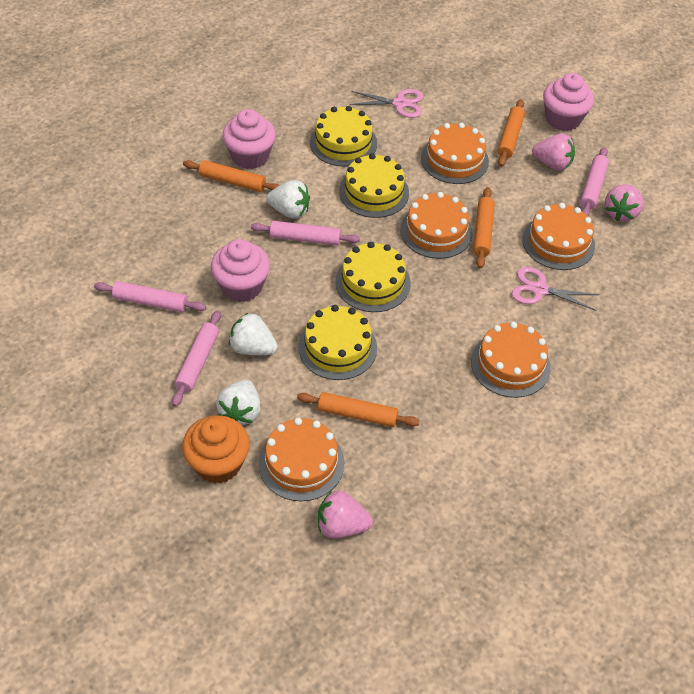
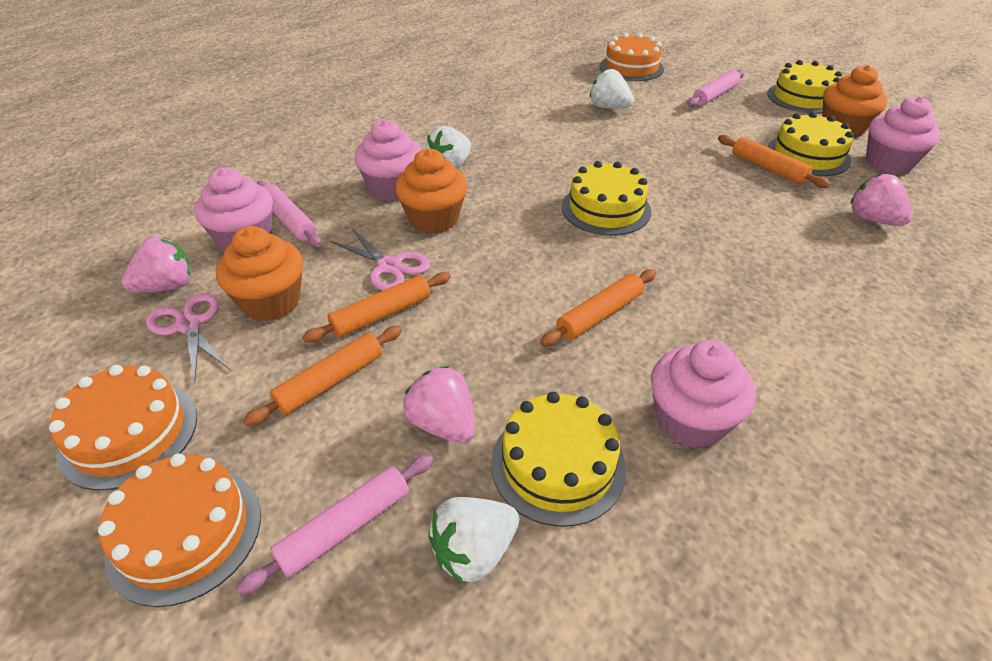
orange cake: [259,417,344,501] [400,192,473,259] [421,123,489,184] [471,322,551,398] [522,203,595,270] = 5 -> [49,365,197,490] [98,453,261,607] [599,33,664,81] = 3
orange cupcake: [182,415,250,483] = 1 -> [216,226,303,321] [395,149,467,234] [822,65,888,138] = 3
pink cupcake: [211,239,270,302] [222,109,276,169] [543,73,594,131] = 3 -> [194,167,273,252] [354,119,421,201] [651,340,756,449] [866,96,941,174] = 4
pink rolling pin: [94,281,206,312] [172,310,221,407] [251,221,360,245] [580,147,609,216] = 4 -> [236,454,434,596] [257,180,321,247] [687,70,745,107] = 3

